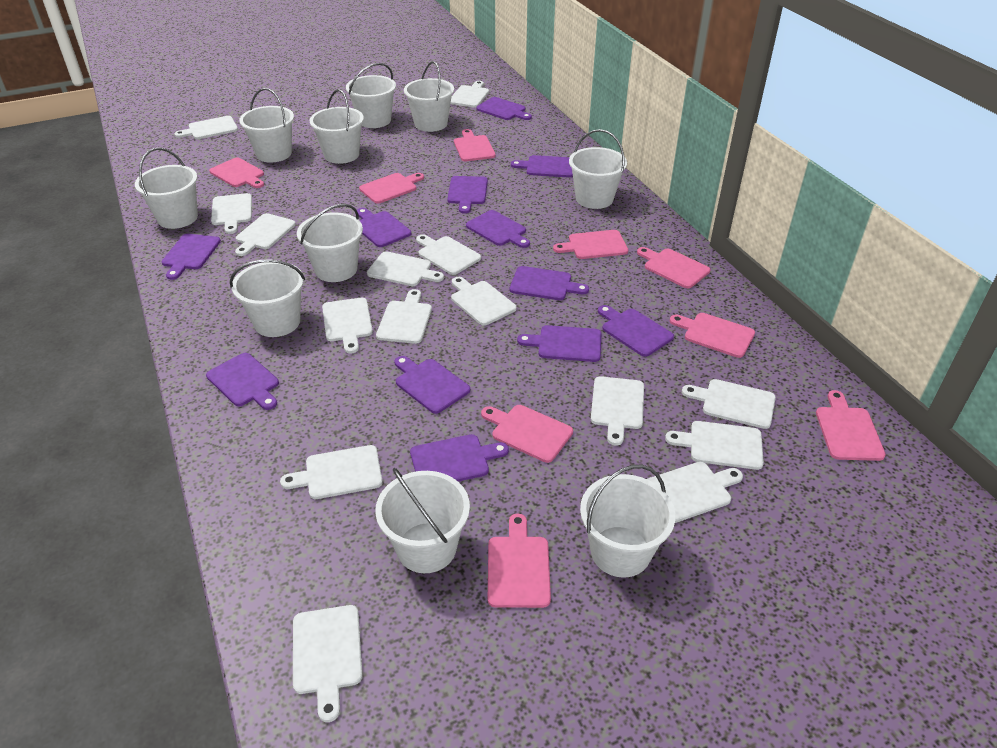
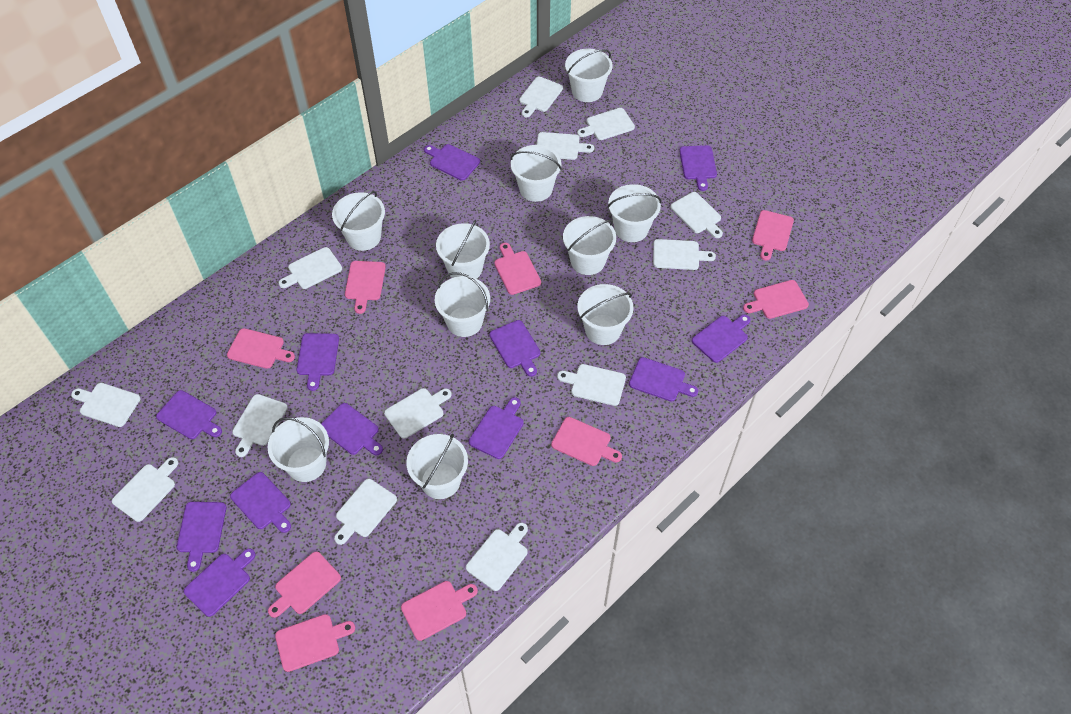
white cutting board: [174,116,238,139] [211,193,252,234] [235,213,296,256] [280,445,383,499] [293,605,363,722] [322,298,373,353] [367,251,444,286] [376,289,432,344] [416,234,481,275] [451,81,489,108] [451,277,517,326] [591,376,644,445] [647,462,743,523] [665,421,764,470] [682,379,776,429] = 15 -> [71,383,140,427] [112,457,178,522] [232,394,288,457] [279,247,342,289] [334,479,397,545] [384,388,452,439] [466,523,528,591] [519,77,563,117] [537,132,594,160] [557,364,626,406] [577,108,635,140] [653,239,716,270] [670,192,723,238] = 13

